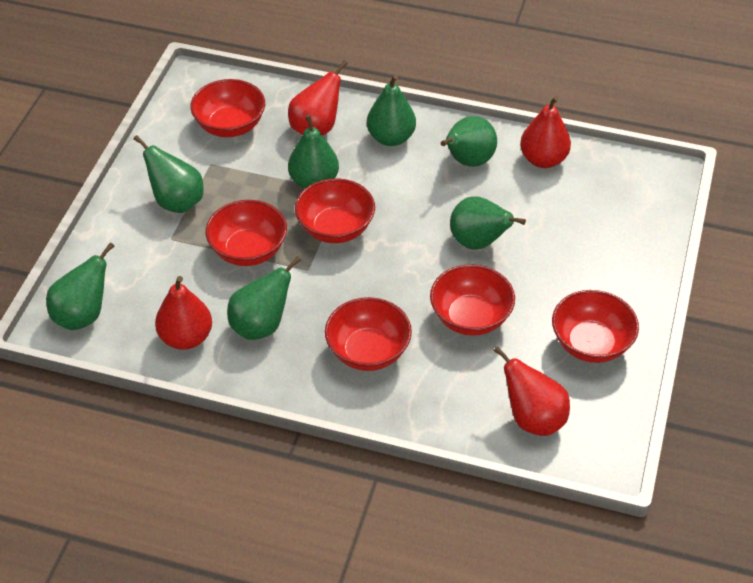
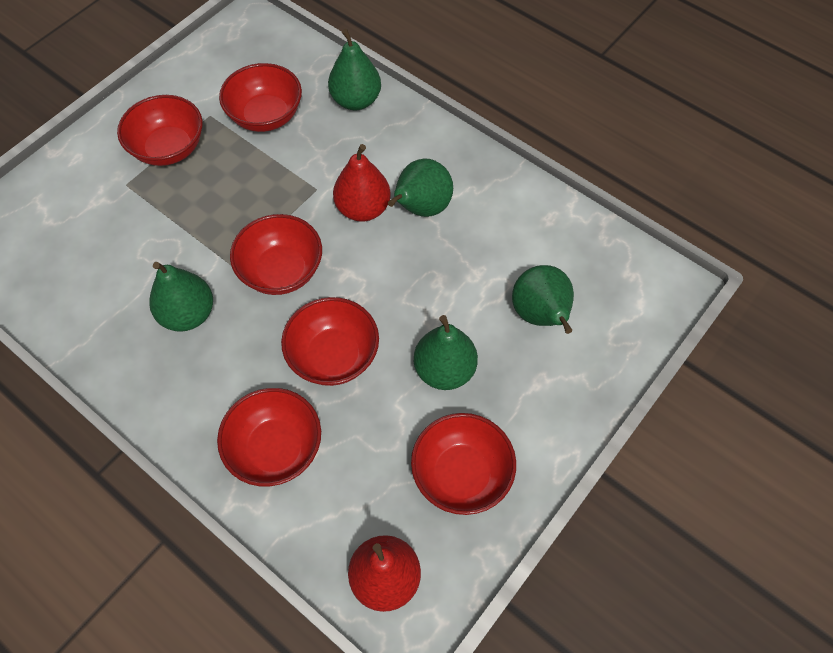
green pear: [46,242,115,330] [133,135,203,213] [227,256,301,340] [288,115,339,189] [367,74,416,146] [441,116,497,167] [450,196,526,249] = 7 -> [149,262,213,332] [328,29,381,110] [388,159,453,217] [414,315,478,390] [512,265,574,334] = 5
red pear: [155,276,212,350] [288,60,348,136] [494,346,570,436] [520,96,571,168] = 4 -> [333,144,391,222] [348,535,421,612] = 2

